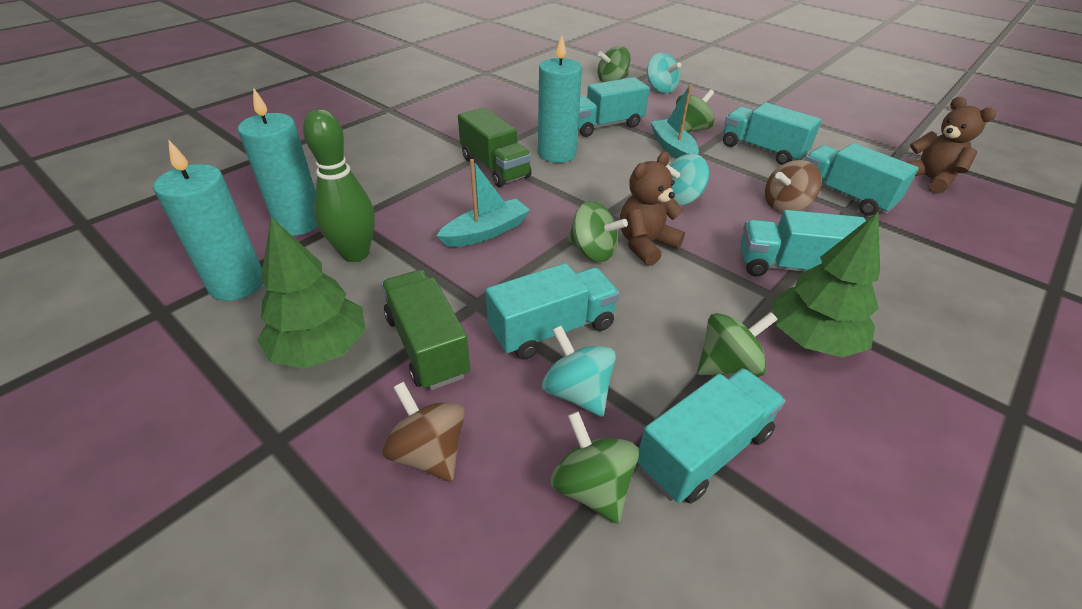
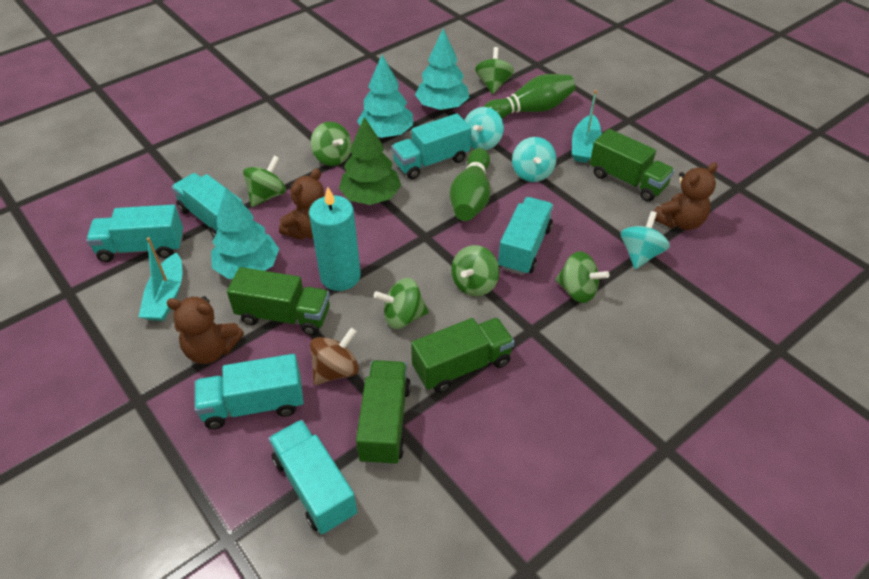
brown spinning top: [382,382,465,482] [765,160,821,213] = 2 -> [310,328,359,385] = 1
brown teddy bear: [620,152,685,266] [906,97,996,194] = 2 -> [166,296,244,364] [279,169,325,240] [654,163,718,230] = 3
green bowling pin: [303,109,375,262] = 1 -> [450,148,490,221] [483,74,575,119] = 2
green spinning top: [551,411,639,524] [567,201,628,262] [598,46,630,82] [676,89,714,132] [697,312,778,377] = 5 -> [243,156,286,207] [311,122,352,166] [374,278,429,329] [451,245,499,296] [475,47,514,94] [555,251,609,303] = 6
green tree: [257,217,366,369] [771,212,880,358] = 2 -> [339,117,401,205] = 1
green truck: [381,270,470,390] [458,107,532,187] = 2 -> [227,267,330,335] [356,360,411,466] [411,318,515,393] [590,129,675,202] = 4
turquoise candle: [153,139,263,301] [238,87,318,236] [538,35,582,163] = 3 -> [309,187,361,291] = 1
turquoise tree: none = 0 -> [211,188,279,279] [357,55,413,138] [415,29,469,110] = 3

